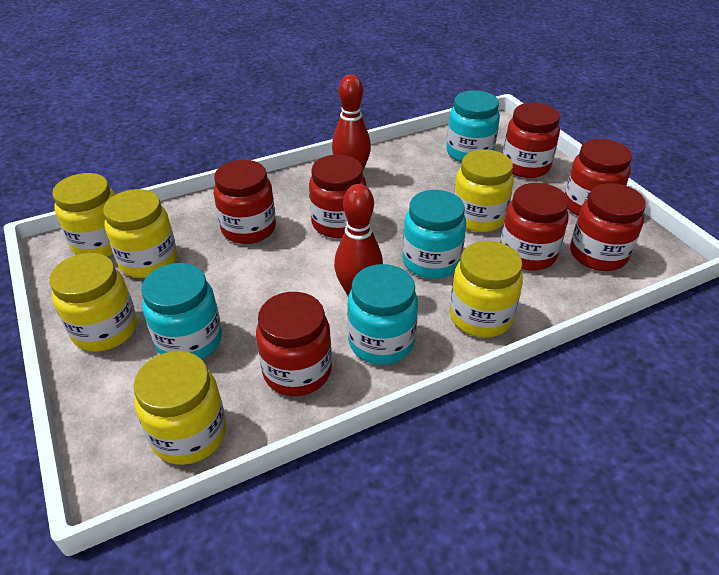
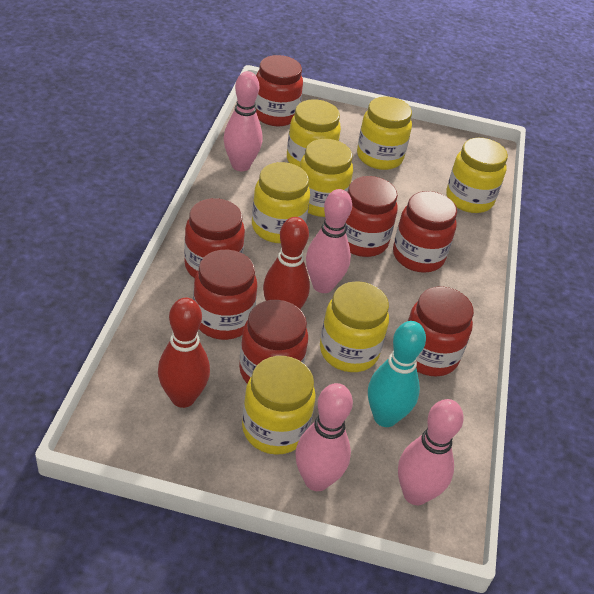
pink bowling pin: none = 0 -> [224,71,262,171] [295,383,353,491] [306,189,352,293] [398,399,464,505] = 4
turquoise bowling pin: none = 0 -> [368,321,426,427] = 1
turquoise jar: [141,263,222,359] [347,264,418,365] [402,190,466,279] [446,90,500,162] = 4 -> none = 0
yellow jar: [49,253,137,352] [52,173,116,257] [103,189,177,278] [134,351,226,465] [449,241,523,338] [454,150,514,232] = 6 -> [242,356,316,455] [252,162,310,243] [287,99,341,167] [300,139,353,217] [320,281,389,372] [357,97,412,170] [446,138,508,213] = 7

